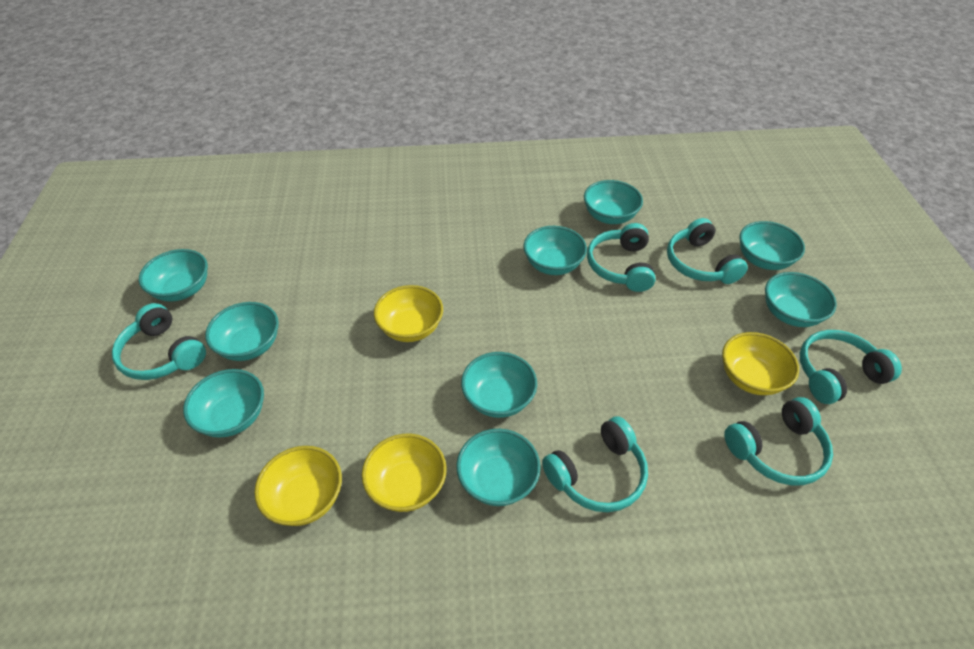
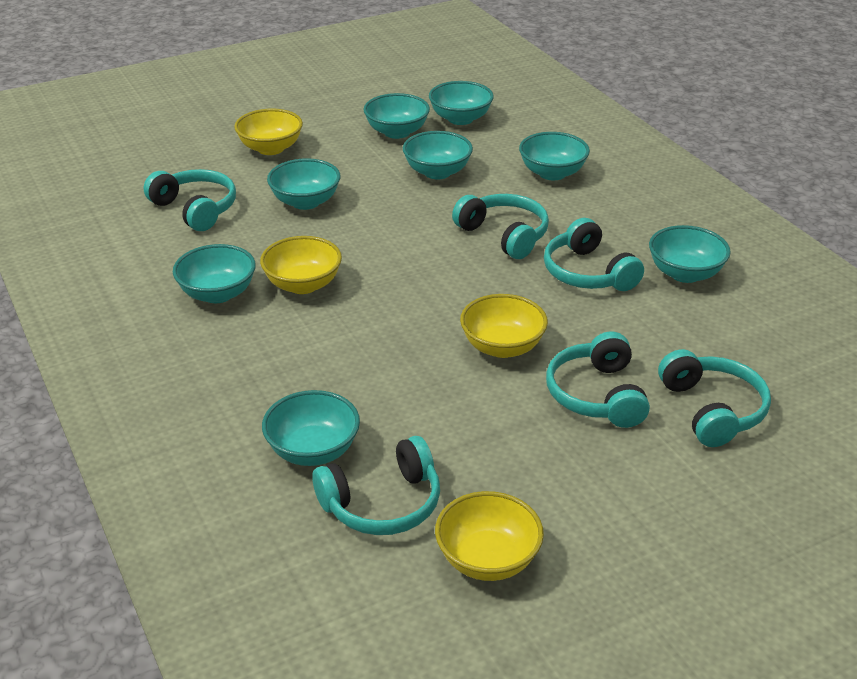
turquoise bowl: [139,249,208,302] [183,369,264,438] [205,302,279,361] [456,429,541,506] [461,352,537,418] [523,226,587,275] [584,180,643,224] [739,221,805,270] [765,272,837,327] = 9 -> [173,244,256,303] [262,390,360,466] [267,158,340,210] [363,93,430,139] [403,131,473,179] [429,81,494,125] [519,132,590,180] [649,225,731,283] = 8

